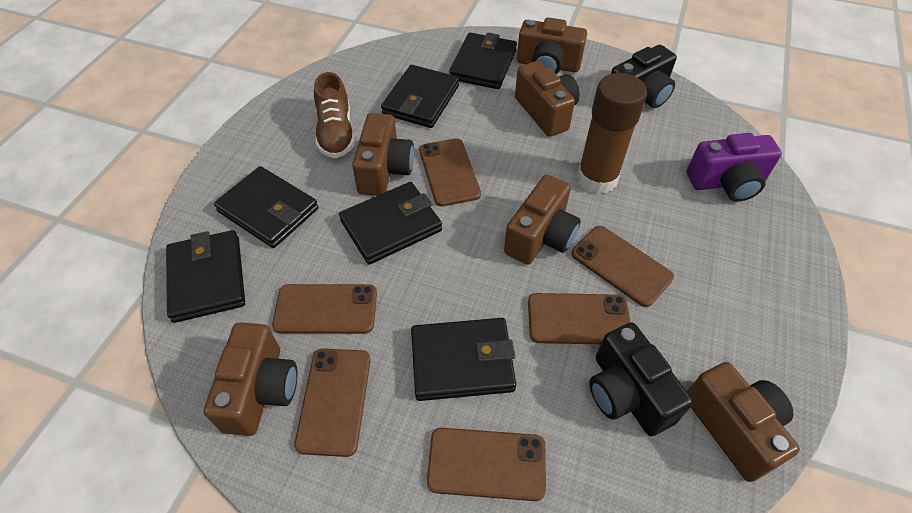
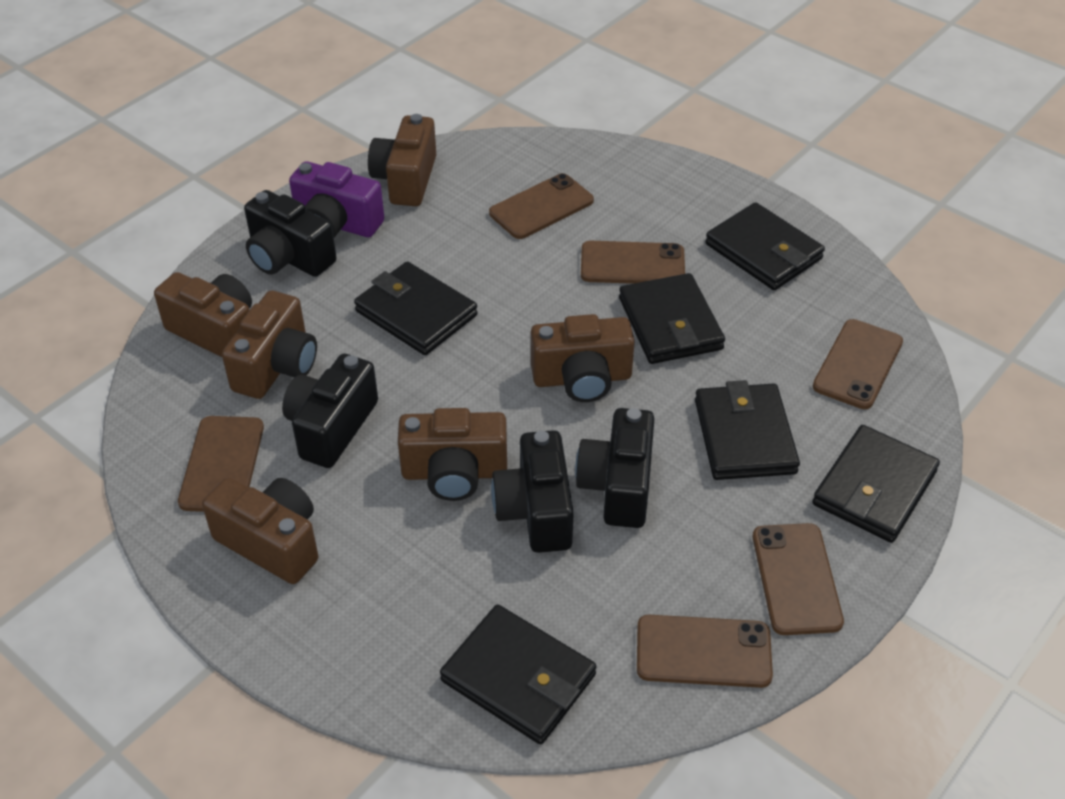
black camera: [589,322,693,436] [611,45,677,108] = 2 -> [244,190,337,277] [282,354,378,468] [491,430,574,553] [575,408,655,528] = 4
brown glue stick: [577,73,647,194] = 1 -> none = 0
brown shoe: [314,72,355,158] = 1 -> none = 0

